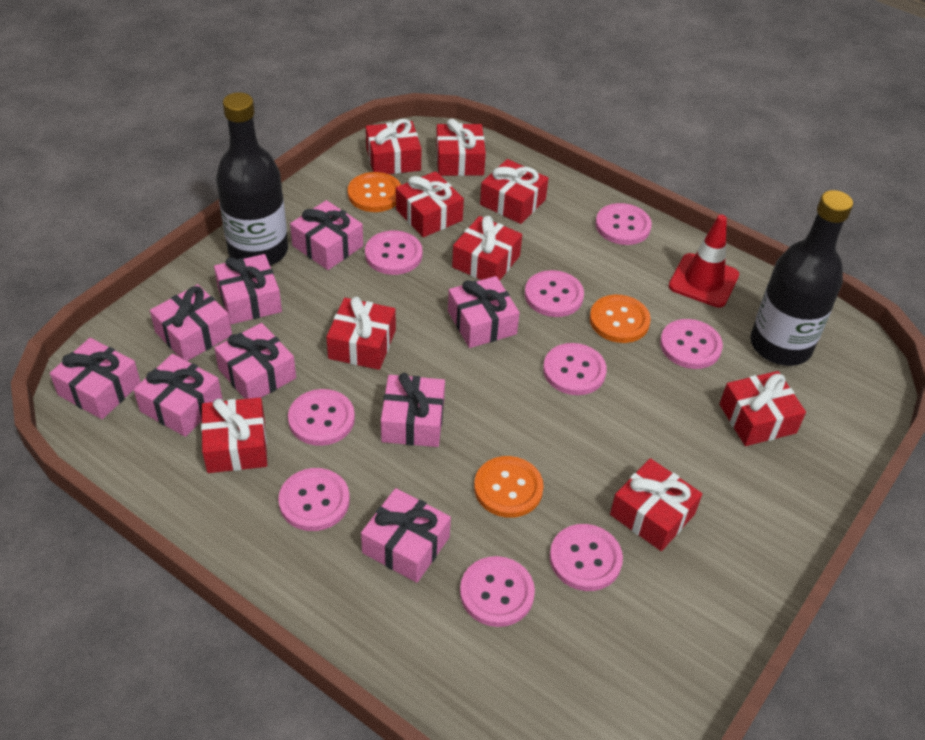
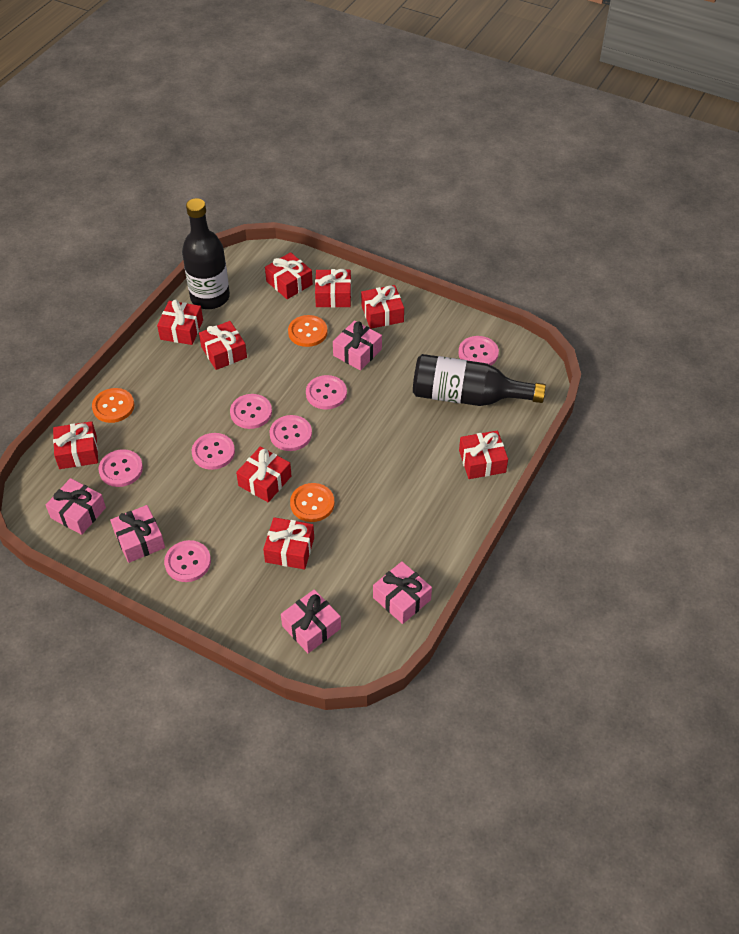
pink button: [278,468,350,531] [288,389,355,446] [365,231,422,275] [460,556,535,627] [525,270,584,317] [543,343,607,395] [550,524,623,591] [595,203,652,245] [660,319,723,369] = 9 -> [98,449,143,487] [164,540,211,582] [192,433,235,470] [230,394,272,429] [269,415,312,451] [306,375,347,410] [458,336,499,365] = 7
pink gift: [50,338,141,419] [134,354,223,437] [150,284,232,361] [214,254,282,324] [214,323,296,399] [290,200,363,270] [361,488,451,583] [381,373,445,447] [448,276,520,348] = 9 -> [46,478,106,535] [110,505,165,563] [281,589,341,653] [333,321,382,371] [373,561,432,624] = 5
red traffic cone: [669,215,739,308] = 1 -> none = 0

